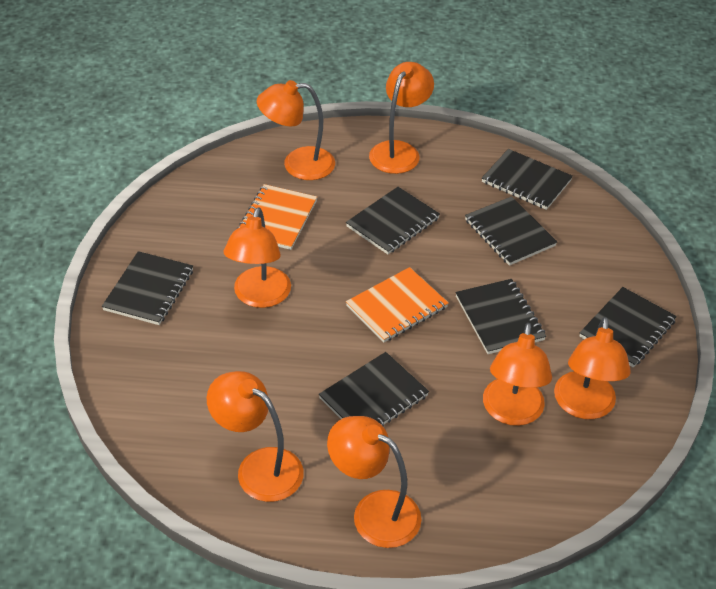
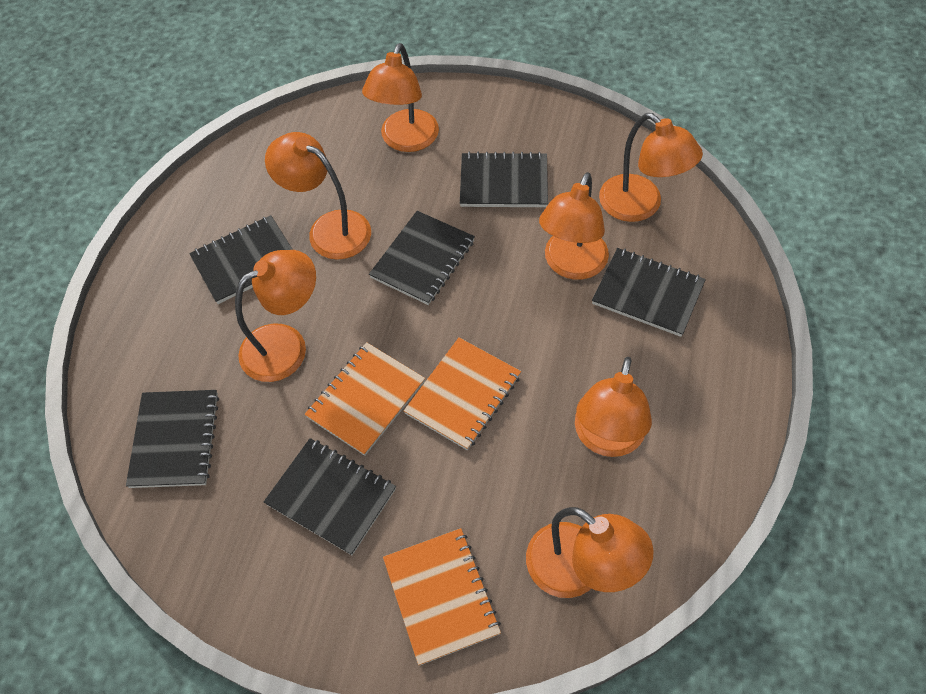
black notebook: [102,251,193,325] [319,352,429,426] [346,187,440,254] [456,279,546,354] [465,196,557,266] [482,149,573,210] [579,287,677,368] = 7 -> [126,390,219,488] [189,215,293,304] [264,438,396,555] [369,211,475,305] [460,152,548,207] [592,248,706,337] = 6
orange notebook: [237,184,317,250] [346,267,448,342] = 2 -> [304,342,425,456] [383,528,501,666] [404,337,521,450] = 3

